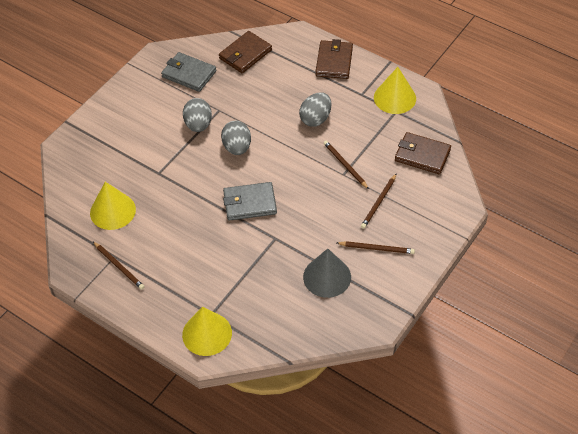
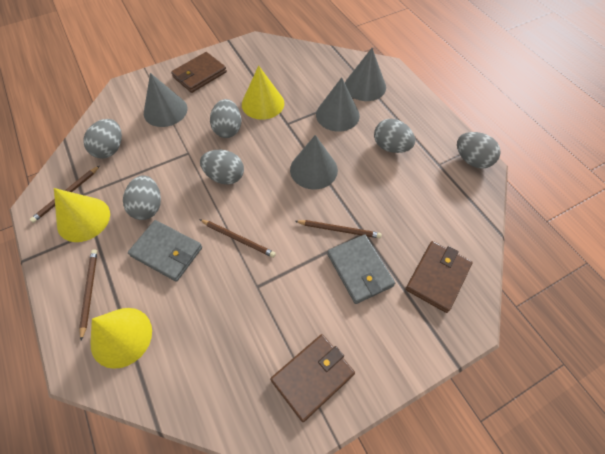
grey cone: [303,249,351,298] = 1 -> [144,73,187,127] [290,135,338,189] [316,77,360,132] [345,48,386,101] = 4
grey egg: [183,98,212,132] [221,121,251,155] [299,92,331,127] = 3 -> [84,119,122,159] [123,175,161,220] [200,150,244,185] [210,99,241,138] [374,119,415,153] [457,132,501,169] = 6

